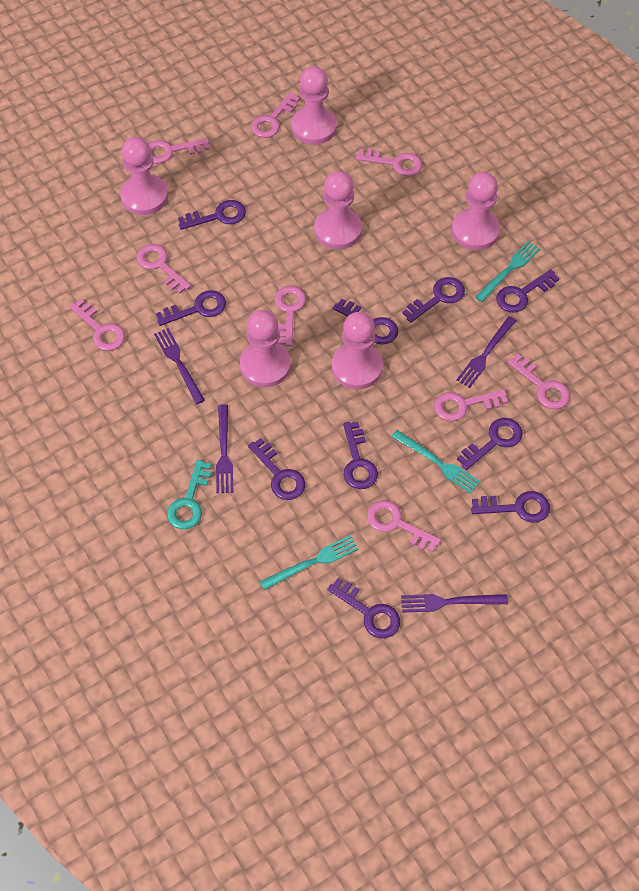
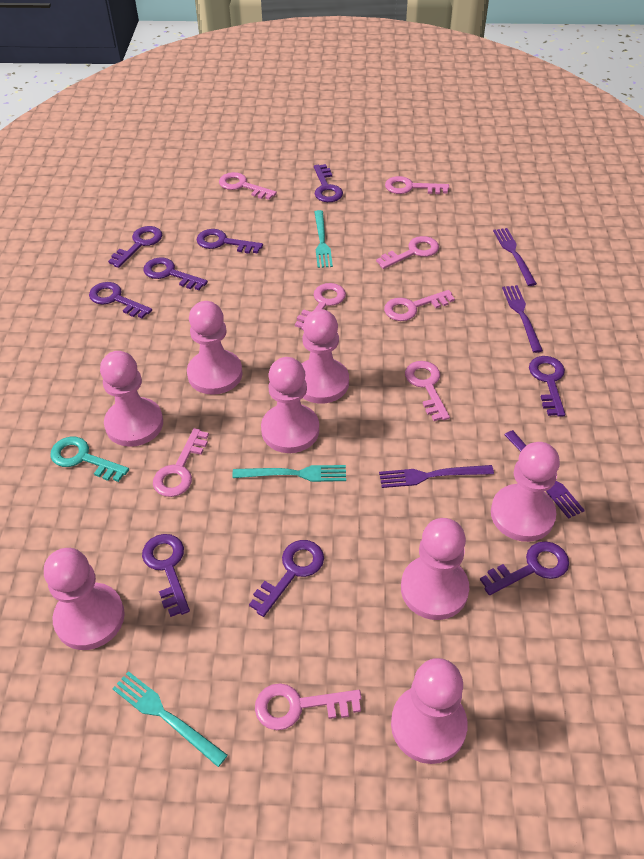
pink key: [69,299,125,351] [137,244,191,294] [148,138,209,163] [251,93,300,138] [274,286,306,346] [356,148,422,176] [367,500,441,552] [434,389,508,421] [507,354,570,409] = 9 -> [153,428,209,497] [219,172,277,200] [255,683,362,730] [295,283,346,330] [376,236,439,269] [384,290,455,321] [385,176,449,194] [405,361,450,421] = 8
pink pawn: [120,137,168,215] [240,310,291,387] [291,66,337,145] [314,171,362,249] [332,312,383,389] [452,172,500,250] = 6 -> [44,548,125,650] [100,351,163,447] [187,301,243,395] [261,357,319,453] [301,309,349,404] [391,658,468,764] [401,518,469,620] [491,442,560,542] = 8
purple key: [156,290,226,326] [178,200,246,230] [248,438,305,500] [327,578,400,638] [333,299,398,345] [343,422,378,489] [402,277,465,323] [457,418,523,470] [471,491,550,523] [496,269,559,313] = 10 -> [89,282,152,319] [108,226,162,268] [142,534,190,617] [143,257,208,290] [197,229,263,254] [249,540,324,617] [314,164,343,202] [480,541,569,595] [529,356,565,417] = 9

